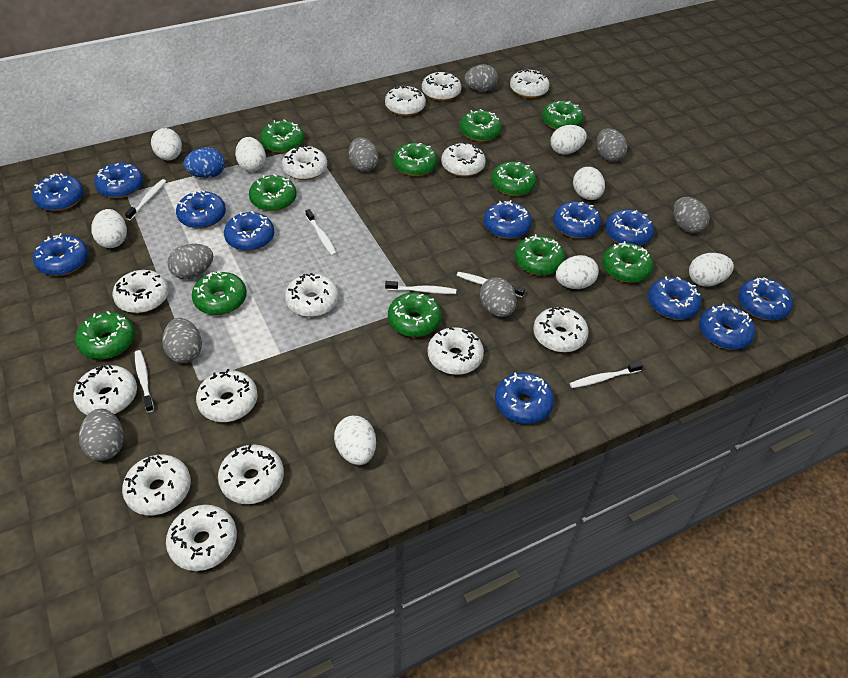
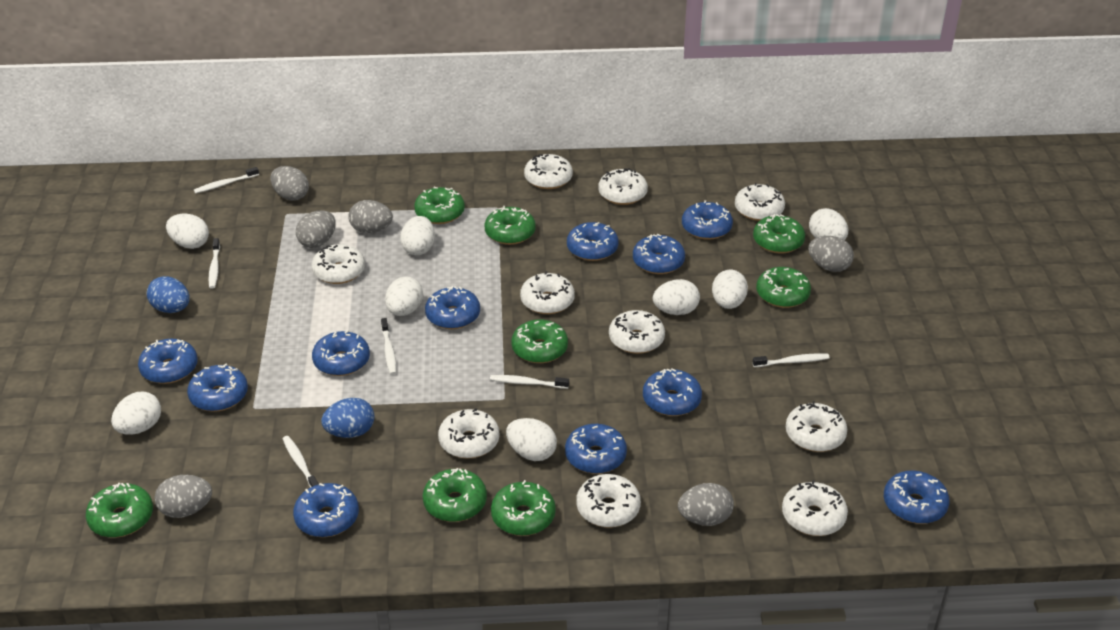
blue donut: [32,173,84,211] [33,233,89,276] [94,162,144,198] [176,190,226,229] [224,211,274,251] [484,200,532,239] [495,372,554,424] [553,201,602,238] [605,209,654,246] [648,277,702,320] [699,304,756,350] [738,277,793,320] = 12 -> [138,339,198,384] [187,364,248,411] [293,483,359,537] [312,330,370,376] [425,286,480,329] [565,424,627,474] [567,222,619,261] [633,234,685,274] [643,368,702,416] [682,200,733,240] [884,471,950,524] = 11
blue egg: [184,147,225,178] = 1 -> [147,276,190,313] [321,398,375,438] = 2
green donut: [75,311,135,359] [192,271,247,315] [249,174,297,211] [260,119,304,153] [388,293,442,337] [393,143,438,176] [460,109,502,142] [491,161,537,196] [515,234,565,275] [542,101,584,130] [602,241,654,283] = 11 -> [86,483,153,538] [414,187,465,224] [423,468,487,522] [485,206,536,245] [491,480,556,536] [511,319,568,363] [753,214,805,253] [756,267,811,308] = 8
grey egg: [79,409,124,461] [162,318,202,363] [167,244,213,279] [349,137,379,172] [464,64,498,92] [480,277,517,317] [597,128,627,162] [673,197,710,233] = 8 -> [155,475,212,518] [271,166,309,201] [296,211,336,248] [348,200,393,233] [678,483,734,526] [808,236,854,272] = 6
white donut: [73,365,137,415] [112,270,169,313] [122,455,191,515] [166,505,237,571] [196,369,258,422] [218,444,284,504] [282,145,327,180] [285,273,339,317] [385,85,426,116] [422,72,461,101] [428,327,484,375] [441,142,486,177] [510,68,549,98] [533,306,589,352] = 14 -> [311,244,365,284] [438,408,499,459] [520,271,575,314] [524,154,573,189] [576,474,641,528] [598,168,648,205] [609,310,665,354] [735,183,785,221] [782,480,848,536] [786,401,847,452] = 10

